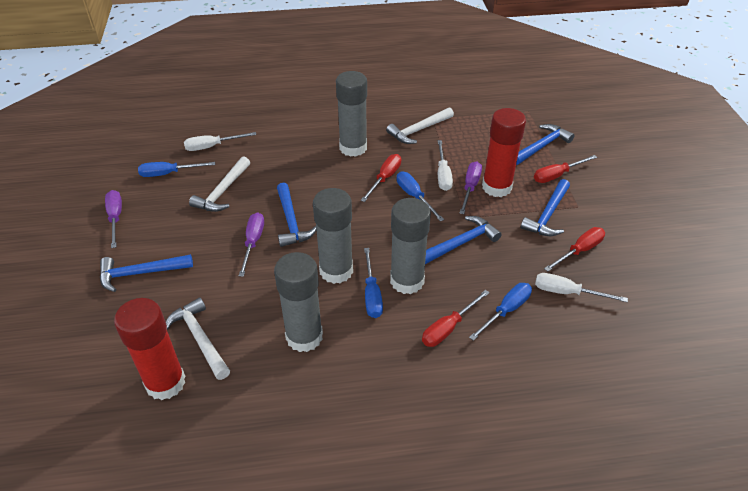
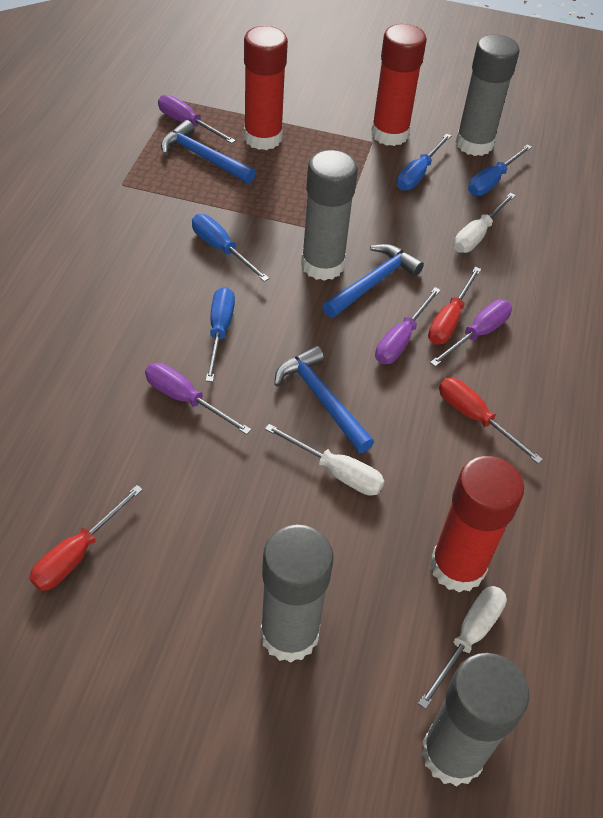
blue hammer: [100,254,193,292] [277,183,316,247] [425,216,502,264] [516,124,574,165] [521,179,570,236] = 5 -> [161,120,256,183] [274,345,374,453] [322,244,424,318] = 3
purple screwdriver: [105,190,122,248] [239,212,264,277] [460,161,482,214] = 3 -> [145,363,251,435] [158,95,236,144] [375,287,441,364] [430,300,512,367] = 4
red glue stick: [114,298,185,400] [482,108,526,197] = 2 -> [244,26,288,150] [371,24,427,146] [430,456,524,592] = 3
red screwdriver: [361,154,401,202] [422,290,490,347] [534,155,597,183] [544,227,605,271] = 4 -> [30,485,143,591] [428,267,481,345] [439,378,543,464] = 3
white hammer: [166,297,230,380] [189,156,250,212] [386,107,454,144] = 3 -> none = 0

